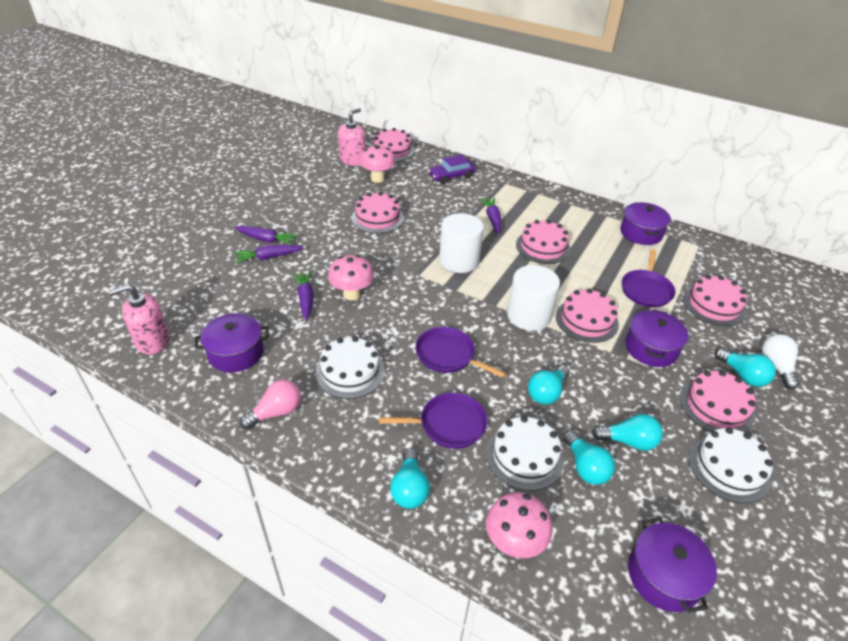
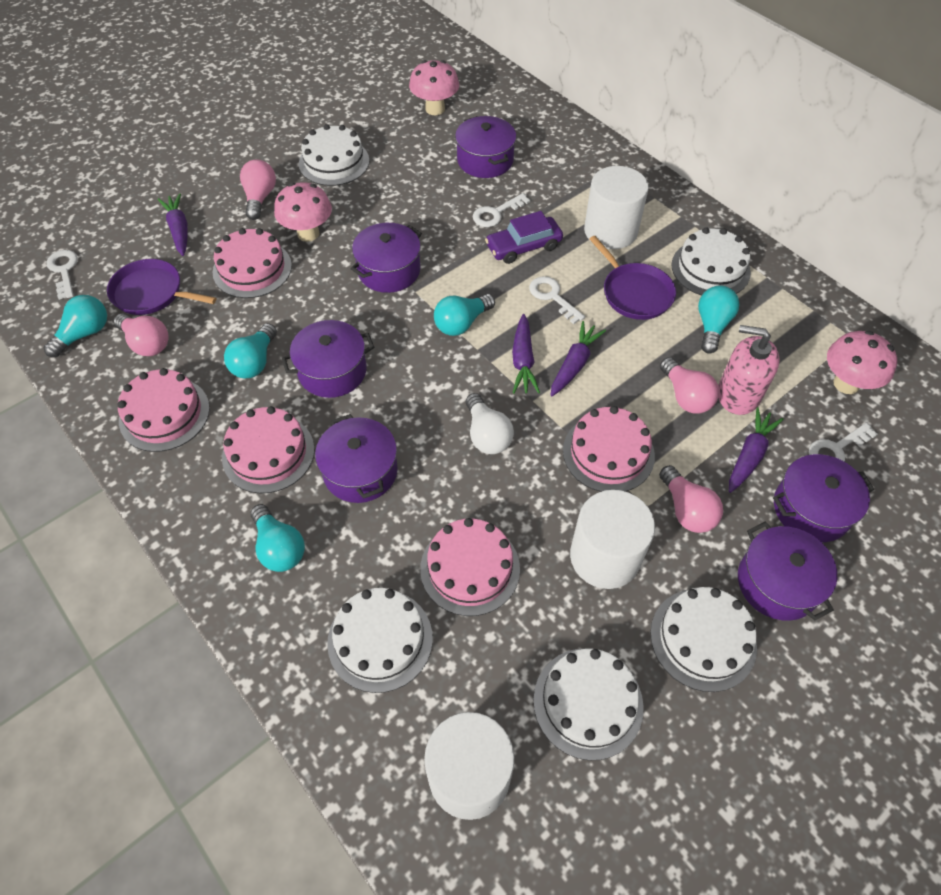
pink cake: [352,192,404,233] [372,128,415,162] [516,220,571,264] [556,288,619,343] [680,370,756,433] [683,275,747,326] = 6 -> [117,368,210,452] [213,228,292,298] [222,406,315,493] [420,518,520,616] [563,406,655,492] = 5
pink light bulb: [240,380,301,429] = 1 -> [114,314,169,356] [240,160,276,220] [659,465,723,533] [660,357,719,414] = 4
pink soap dispenser: [109,284,170,355] [338,108,366,166] = 2 -> [718,325,780,415] = 1
purple pan: [379,393,488,449] [415,327,506,378] [622,250,676,307] = 3 -> [107,259,217,315] [589,236,676,320] = 2
purple pot: [195,313,269,373] [620,202,671,245] [626,309,689,367] [628,517,717,613] = 4 -> [282,320,374,398] [315,414,398,503] [351,223,422,293] [455,116,516,178] [738,521,837,621] [773,454,874,542] = 6
white cake: [315,336,385,399] [486,416,564,491] [689,427,773,503] = 3 -> [299,124,369,186] [327,588,433,693] [533,648,644,760] [650,587,757,692] [671,227,751,296] = 5
white cylinder: [439,213,484,273] [507,265,560,331] = 2 -> [424,712,514,820] [570,490,655,589] [584,166,649,249] = 3
white key: none = 0 -> [46,250,78,300] [473,193,530,227] [529,276,585,324] [809,423,877,462] = 4

